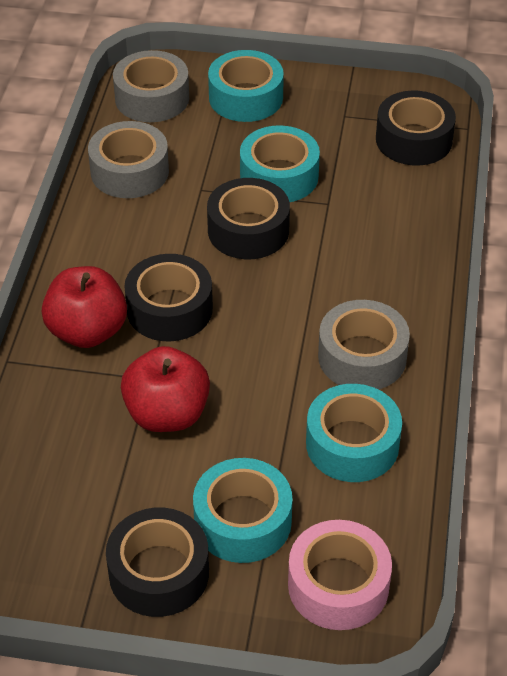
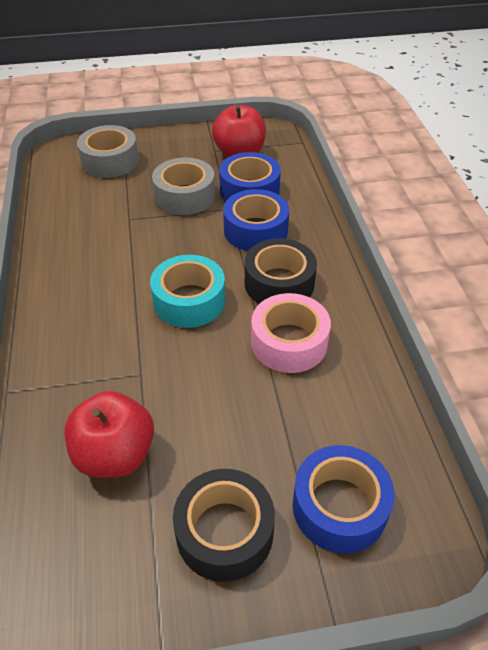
black tape: [106,508,209,617] [124,254,213,342] [207,178,290,259] [376,90,456,166] = 4 -> [173,469,275,582] [245,238,317,304] = 2
blue tape: none = 0 -> [219,152,281,201] [223,189,289,251] [293,445,395,554] = 3
grey tape: [88,121,169,198] [113,50,189,122] [318,300,410,390] = 3 -> [77,125,139,178] [152,158,215,215] = 2
turquoise tape: [193,458,292,563] [208,50,284,122] [240,125,320,202] [306,384,402,482] = 4 -> [150,255,225,328] = 1

